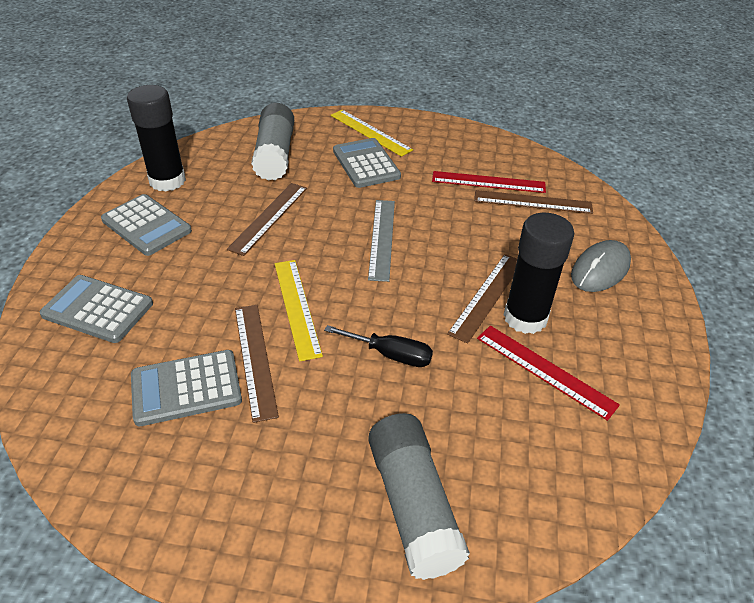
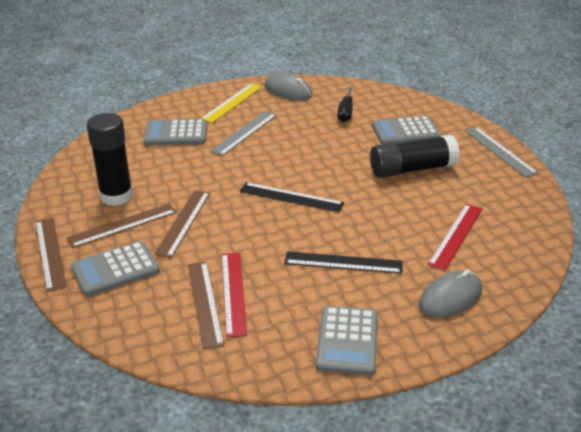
black ruler: none = 0 -> [240,182,344,212] [284,251,403,274] = 2
grey glue stick: [251,103,294,181] [368,413,470,580] = 2 -> none = 0
grey mouse: [571,240,631,292] = 1 -> [265,73,312,100] [419,269,482,318] = 2
grey ruler: [368,200,395,282] = 1 -> [211,111,277,156] [465,127,538,177] = 2
yellow ruler: [275,260,323,361] [331,110,413,157] = 2 -> [201,83,262,123] = 1

